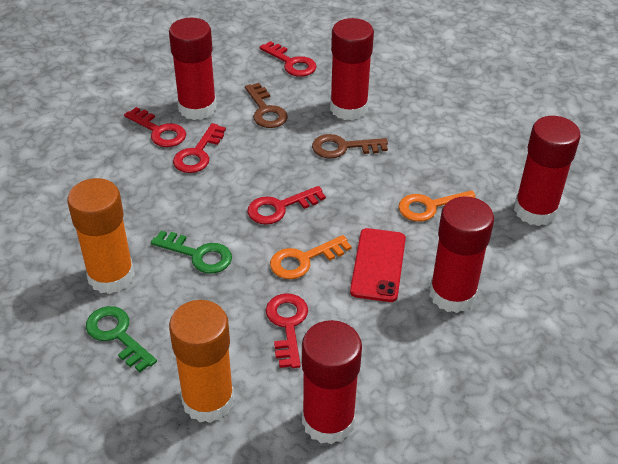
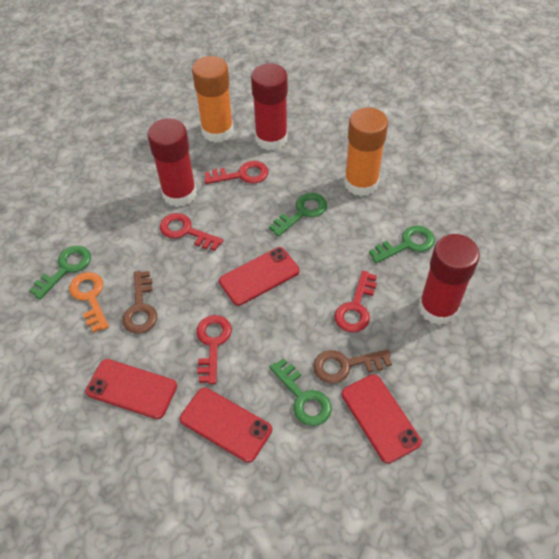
green key: [86,306,157,372] [151,231,232,273] = 2 -> [29,246,91,300] [269,193,327,237] [270,358,332,426] [369,226,435,263] = 4
orange key: [270,235,352,279] [399,190,475,222] = 2 -> [69,272,109,333] = 1
red glue stick: [169,18,216,120] [302,320,362,445] [330,18,374,120] [430,196,494,313] [514,116,581,226] = 5 -> [147,118,197,207] [251,63,288,150] [419,234,480,325] = 3
red key: [124,107,186,147] [173,123,226,173] [248,186,326,225] [260,41,317,77] [266,293,308,368] = 5 -> [160,213,223,251] [196,315,232,384] [204,161,268,184] [335,271,377,333] = 4
red phone: [350,228,406,302] = 1 -> [86,359,177,419] [180,387,272,463] [219,247,300,306] [342,374,422,464] = 4

